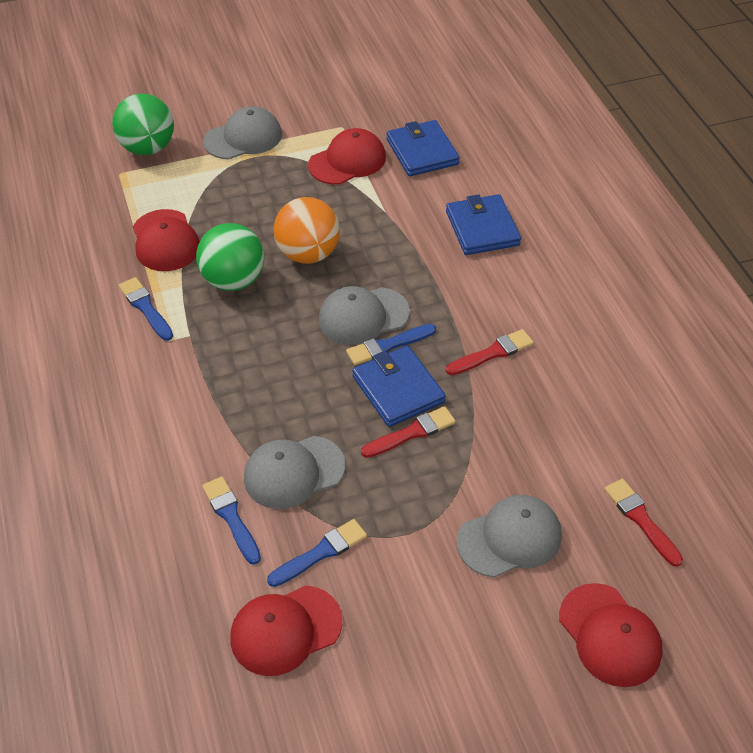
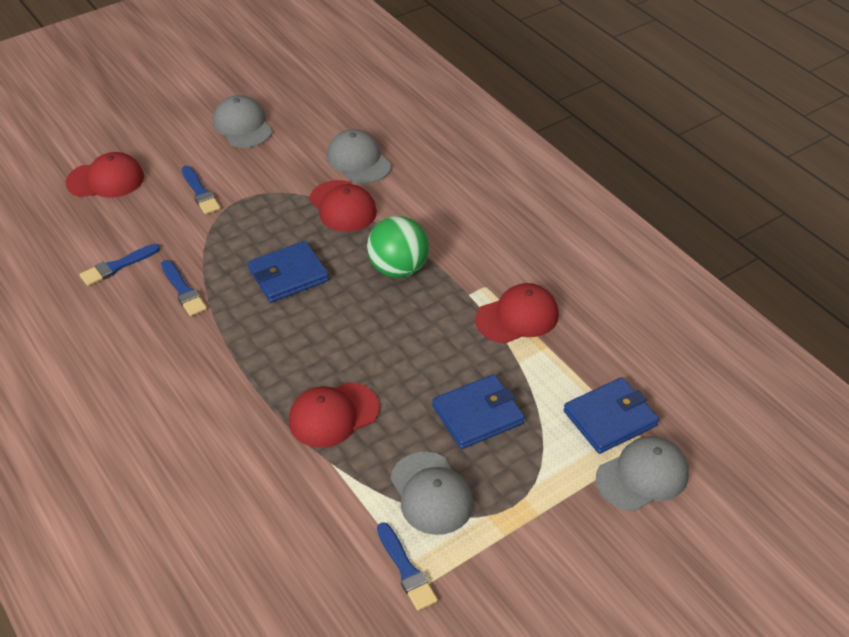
green ball: [112,93,174,155] [196,223,264,291] = 2 -> [367,216,429,278] = 1
orange ball: [274,197,340,264] = 1 -> none = 0
red brush: [361,406,456,458] [446,329,534,375] [604,478,683,567] = 3 -> none = 0

